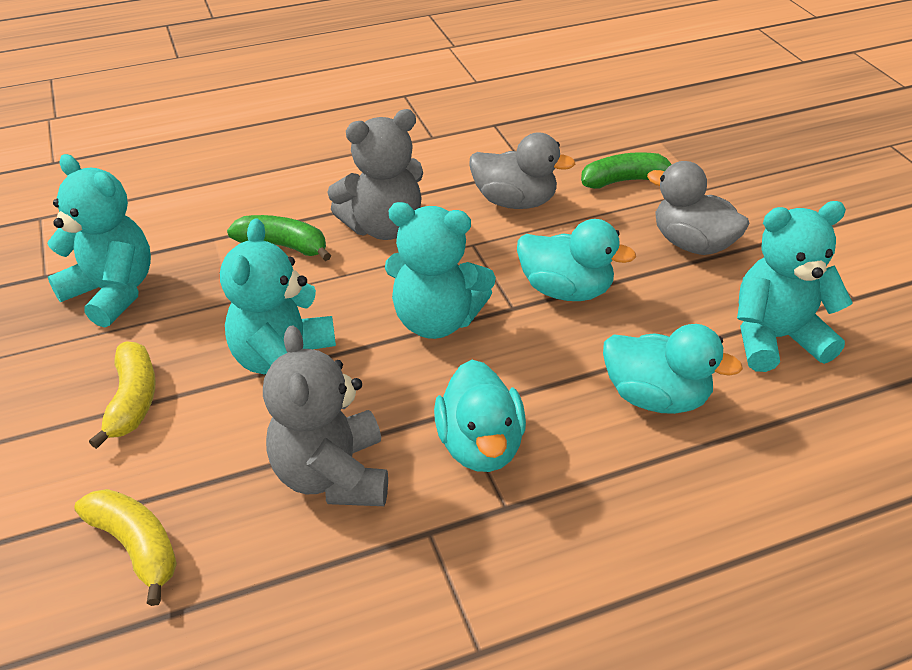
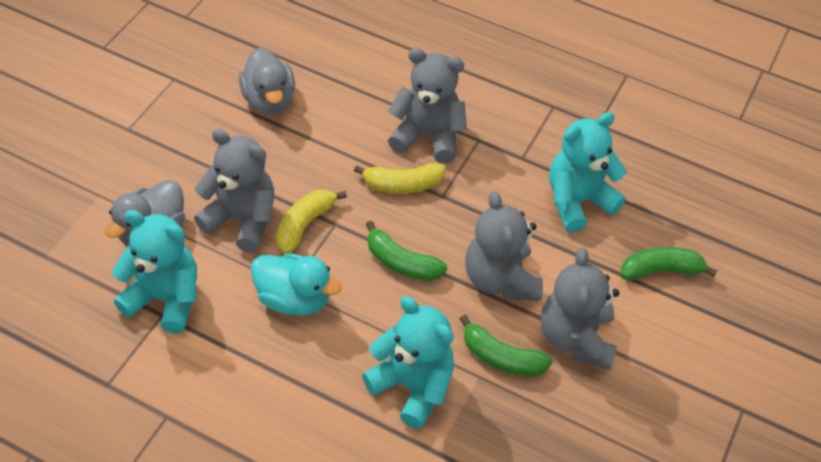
green banana: [227,215,331,261] [581,152,672,189] = 2 -> [366,221,447,281] [460,315,552,376] [621,247,717,280] = 3
grey teddy bear: [263,325,388,506] [327,109,423,240] = 2 -> [194,129,274,252] [388,48,467,163] [465,191,543,300] [541,248,619,369] = 4
turquoise duck: [434,360,526,472] [517,219,636,301] [603,324,743,414] = 3 -> [251,253,342,316] = 1
turquoise teddy bear: [47,154,151,327] [220,219,336,374] [385,202,496,339] [737,201,853,372] = 4 -> [112,210,197,334] [362,296,454,429] [549,112,627,232] = 3

